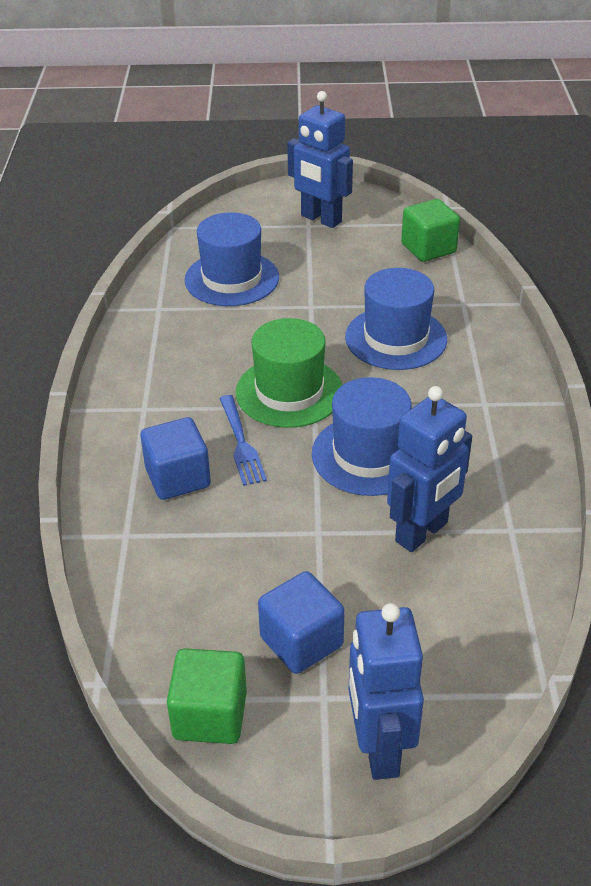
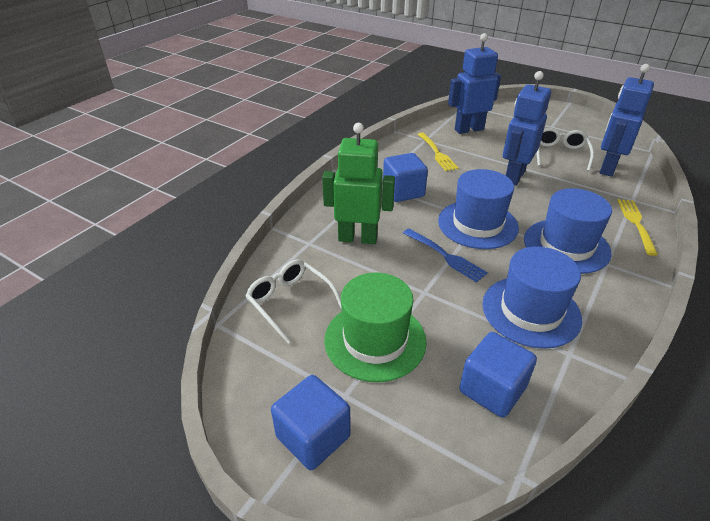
blue cube: [141,417,211,500] [258,571,345,674] = 2 -> [271,375,351,470] [383,153,428,202] [459,332,537,418] = 3
green cube: [167,648,247,744] [401,199,460,262] = 2 -> none = 0
green robot: none = 0 -> [322,123,395,244] = 1
white glasses: none = 0 -> [246,259,342,344] [536,128,594,171] = 2
yellow fork: none = 0 -> [418,132,459,171] [617,199,658,256] = 2

